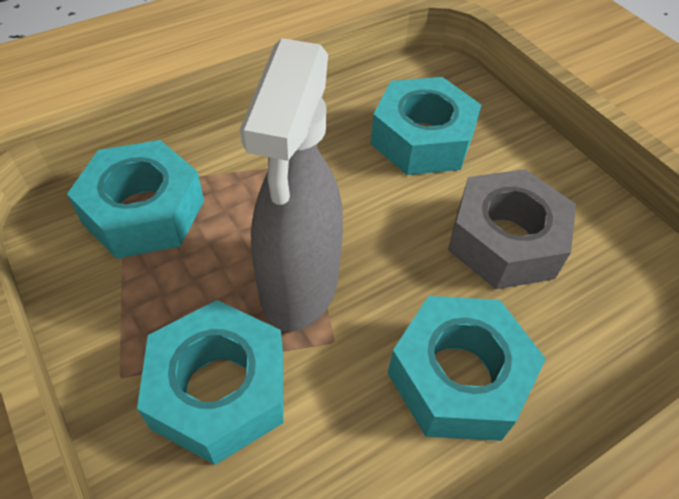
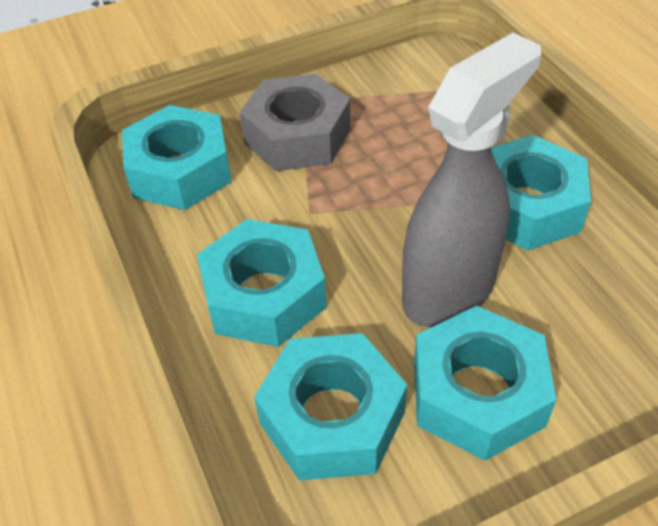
turquoise nut: [67,140,204,259] [137,300,283,465] [370,77,482,175] [388,296,546,441] = 4 -> [122,105,232,210] [197,219,327,347] [254,333,407,480] [414,306,556,461] [491,135,591,251] = 5

